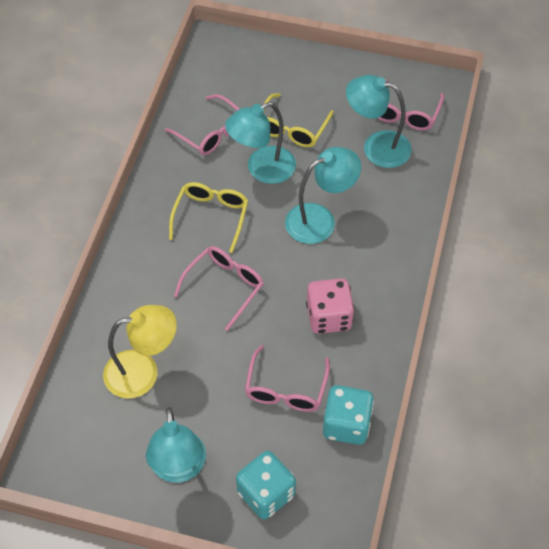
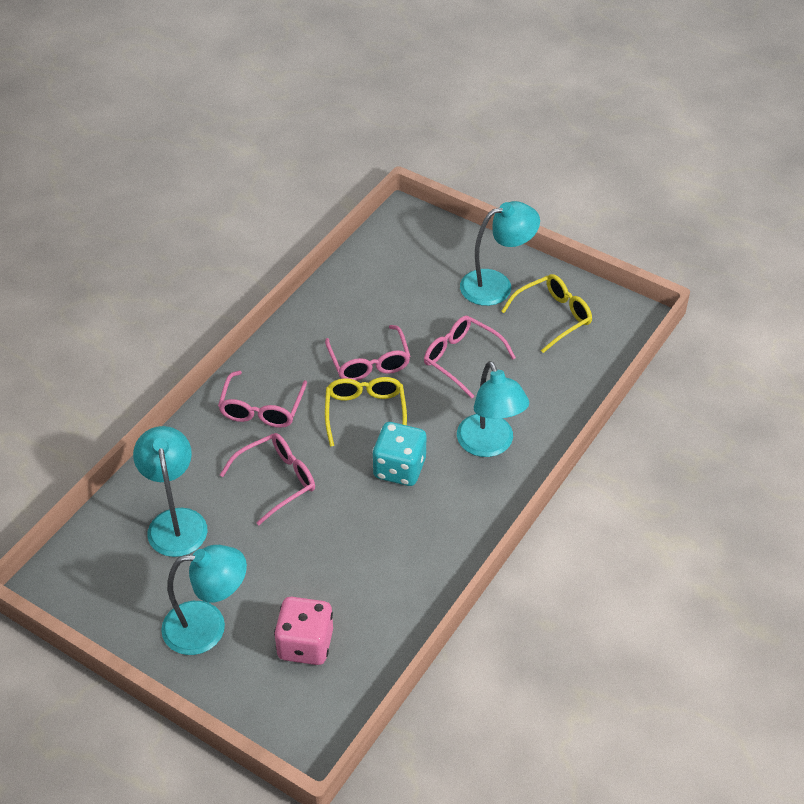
turquoise dice: [236,451,296,519] [323,385,374,445] = 2 -> [372,422,426,486] = 1
yellow lamp: [103,305,177,399] = 1 -> none = 0

